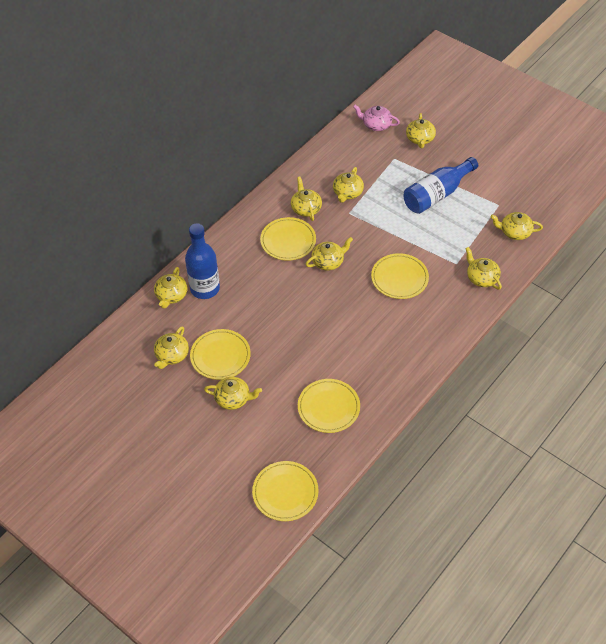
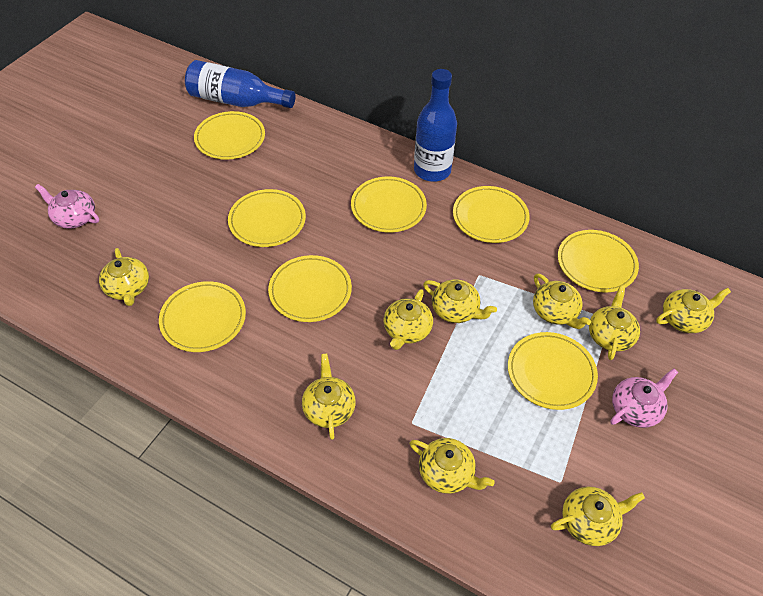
pink teapot: [353,105,400,131] = 1 -> [35,184,99,229] [610,368,678,428] = 2
yellow plate: [190,329,251,380] [252,461,318,521] [260,217,316,261] [298,379,360,433] [371,253,429,299] = 5 -> [159,281,246,352] [194,111,265,160] [228,189,306,247] [268,255,352,322] [351,176,427,232] [453,186,529,243] [508,332,598,410] [558,230,639,292] = 8

